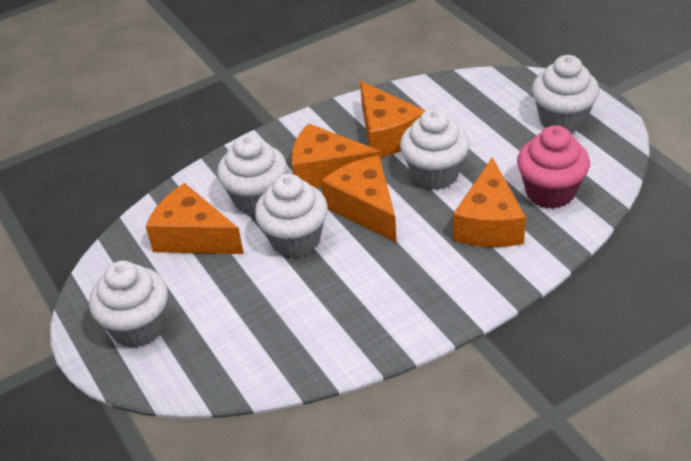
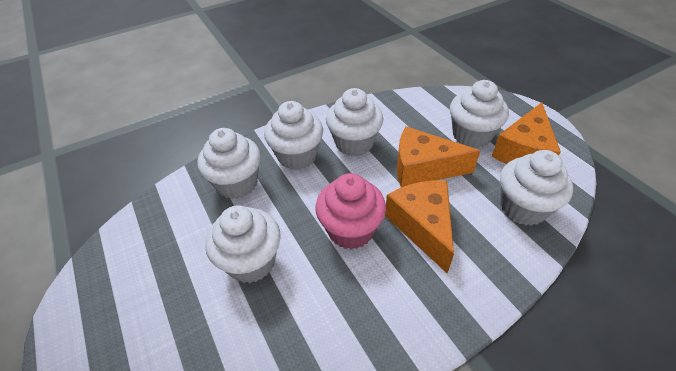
orange cheese: [146,183,244,254] [291,123,381,188] [321,156,397,243] [360,81,425,157] [453,157,526,247] = 5 -> [385,180,454,273] [397,126,480,188] [491,102,561,164] = 3
white cupcake: [89,261,168,348] [217,134,287,215] [255,174,328,258] [400,109,470,190] [532,55,599,133] = 5 -> [197,128,261,199] [205,205,281,283] [264,101,323,170] [326,88,384,156] [450,80,509,148] [500,150,573,226] = 6

